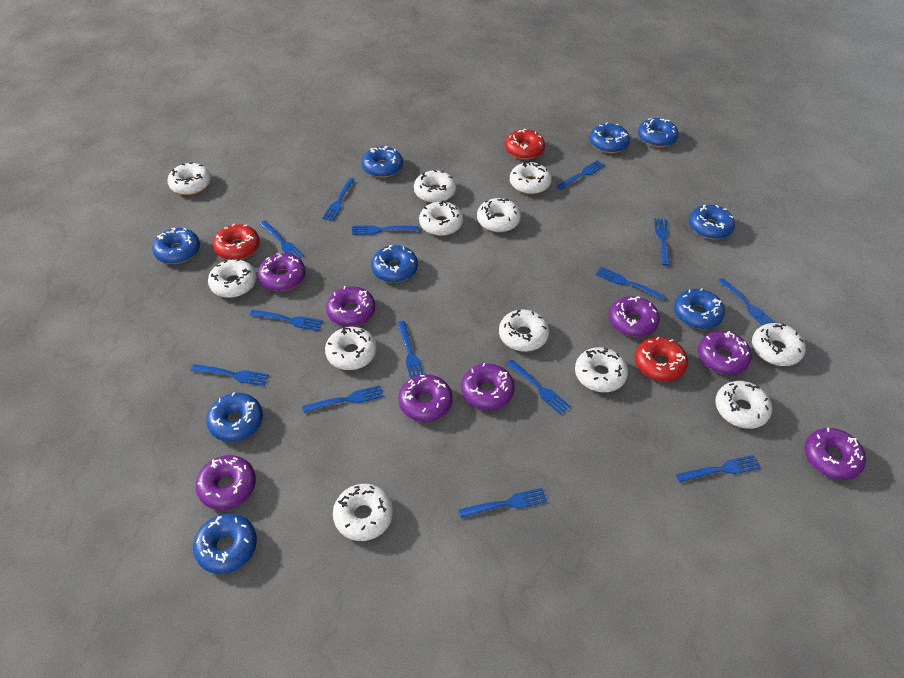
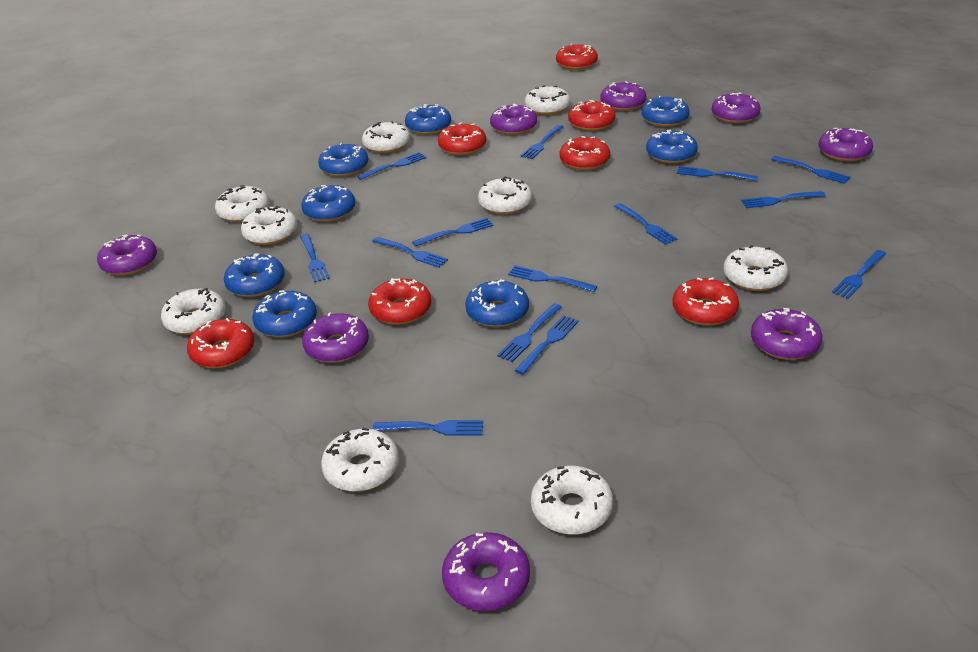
blue donut: [152,228,200,264] [193,513,257,574] [206,392,263,442] [362,146,403,178] [371,245,418,283] [589,123,630,153] [638,118,678,147] [674,288,725,329] [689,205,735,239] = 9 -> [224,253,285,297] [252,290,317,337] [301,185,355,222] [318,143,368,177] [405,104,451,135] [465,279,529,327] [642,96,690,127] [646,130,698,164] = 8
red donut: [213,224,260,260] [505,128,545,160] [635,337,688,381] = 3 -> [187,318,254,368] [368,278,431,325] [438,123,486,155] [556,44,598,70] [560,136,610,170] [568,100,616,131] [672,277,739,325] = 7
white donut: [167,162,211,195] [208,259,257,298] [325,327,377,370] [333,484,393,541] [414,170,456,203] [419,200,463,236] [477,198,521,232] [499,310,549,352] [510,162,552,194] [575,347,628,392] [715,381,772,429] [752,323,806,366] = 12 -> [161,288,226,335] [215,185,269,222] [241,206,297,245] [321,428,399,492] [362,121,410,153] [478,176,532,214] [525,85,570,115] [531,466,613,535] [723,245,788,291] = 9

